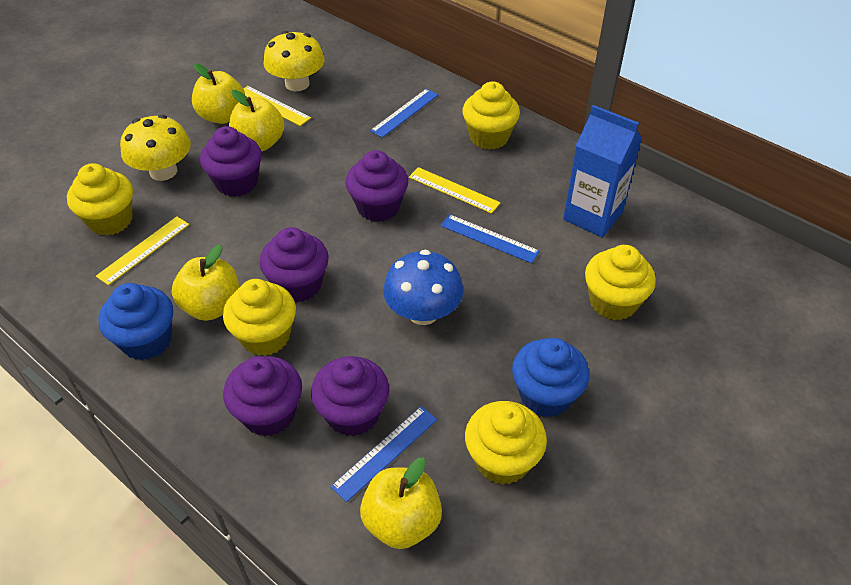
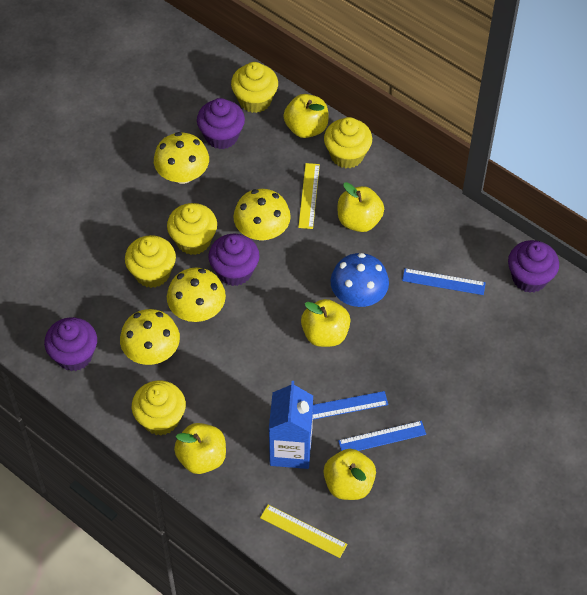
blue cupcake: [99,283,173,360] [512,338,589,417] = 2 -> none = 0
purple cupcake: [200,126,262,197] [223,356,302,436] [260,227,328,303] [311,356,389,436] [346,150,408,222] = 5 -> [44,317,97,371] [197,98,245,149] [208,234,259,286] [508,240,559,293] = 4
yellow apple: [172,245,239,321] [192,64,245,124] [229,90,284,151] [360,458,442,549] = 4 -> [174,423,226,474] [283,94,329,138] [301,299,351,347] [323,449,376,500] [338,182,384,232] = 5
yellow mushroom: [120,115,191,181] [263,31,325,91] = 2 -> [120,309,180,365] [154,132,209,184] [167,268,226,322] [233,189,291,241] = 4
yellow ruler: [96,216,189,285] [243,86,311,126] [409,167,501,214] = 3 -> [260,505,348,558] [298,163,320,229] = 2

